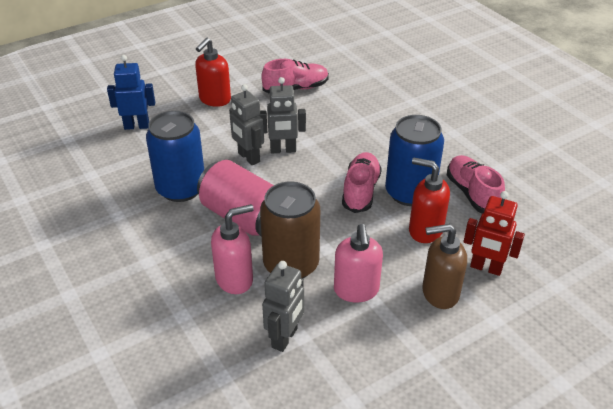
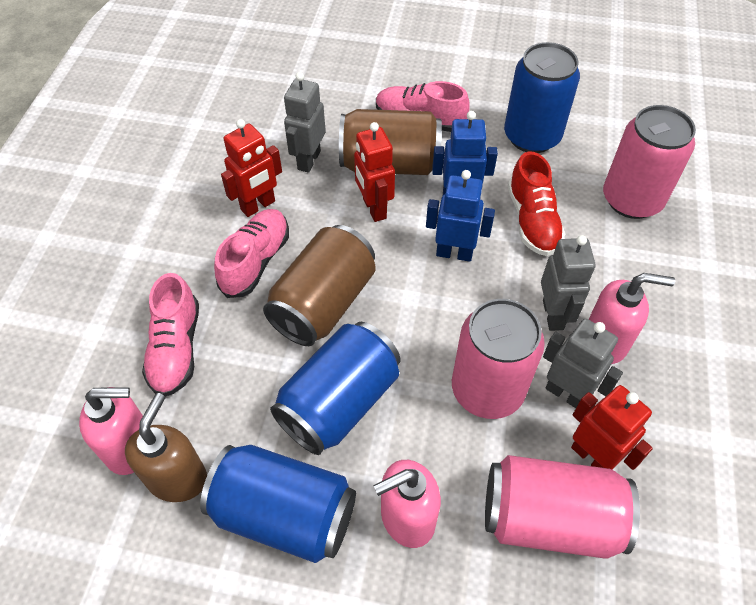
blue can: [146,111,204,202] [385,115,444,206] = 2 -> [200,445,356,563] [270,322,401,455] [504,42,580,153] = 3
blue robot: [107,55,155,130] = 1 -> [426,170,495,262] [432,111,498,195] = 2
brown can: [260,181,320,278] = 1 -> [263,225,375,346] [339,109,442,175] = 2
pink can: [197,160,274,237] = 1 -> [452,299,545,419] [485,455,640,559] [603,105,696,219] = 3
pink soap dispenser: [211,204,254,294] [334,224,383,302] = 2 -> [79,387,143,475] [373,460,441,548] [589,273,675,364] = 3
red robot: [463,191,525,276] = 1 -> [221,119,282,217] [354,122,395,222] [571,385,653,470] = 3
red shoe: none = 0 -> [508,151,565,256] = 1
red soap dispenser: [195,38,231,107] [409,158,450,243] = 2 -> none = 0

